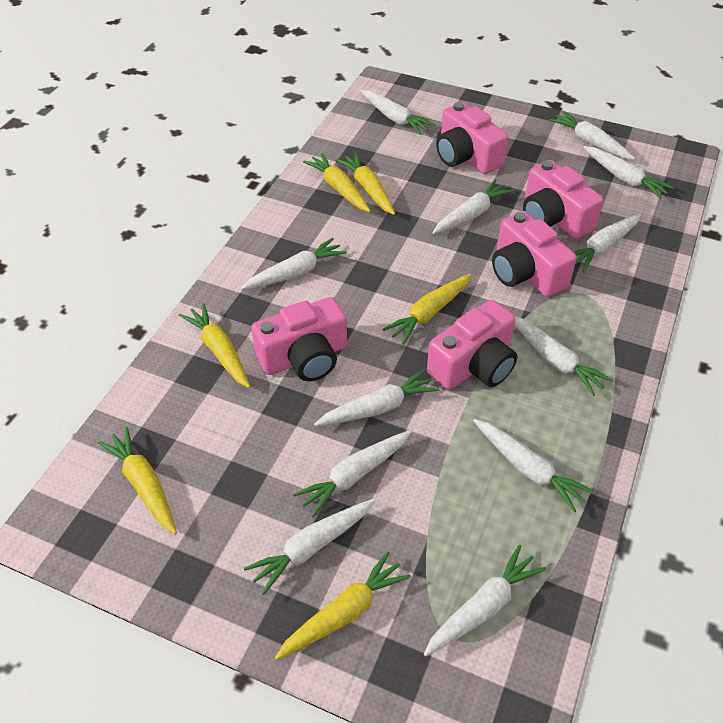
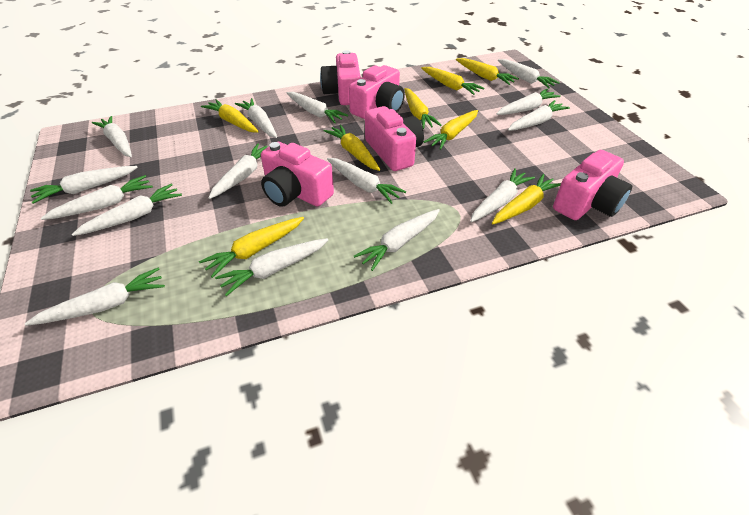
white carrot: [241,238,347,290] [244,499,375,595] [293,430,411,518] [314,369,439,426] [361,90,435,135] [424,545,546,657] [432,179,514,234] [473,419,594,513] [514,316,613,396] [549,111,635,160] [574,214,641,272] [583,146,674,199] = 12 -> [25,267,165,326] [30,166,138,204] [41,175,153,220] [72,183,182,236] [92,116,132,157] [209,144,267,199] [215,238,328,296] [235,98,277,138] [287,92,348,123] [327,158,406,204] [354,209,440,271] [470,168,535,222] [496,89,561,115] [498,59,560,88] [508,100,570,131] = 15
yellow carrot: [98,427,177,534] [179,303,250,388] [275,551,411,660] [303,153,370,212] [335,152,395,215] [383,274,471,345] = 6 -> [199,217,304,278] [201,99,259,132] [324,124,380,171] [404,88,441,129] [421,67,484,95] [424,110,478,150] [456,58,519,85] [492,174,561,224] = 8

